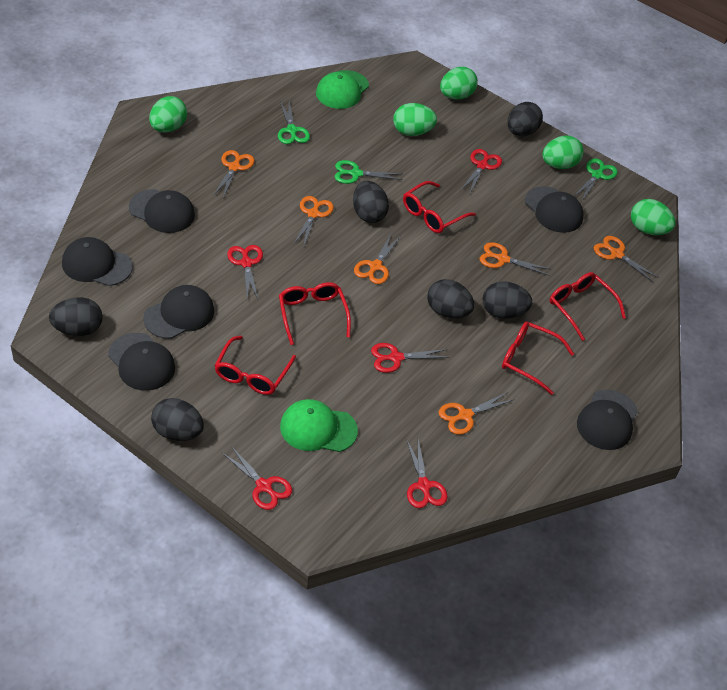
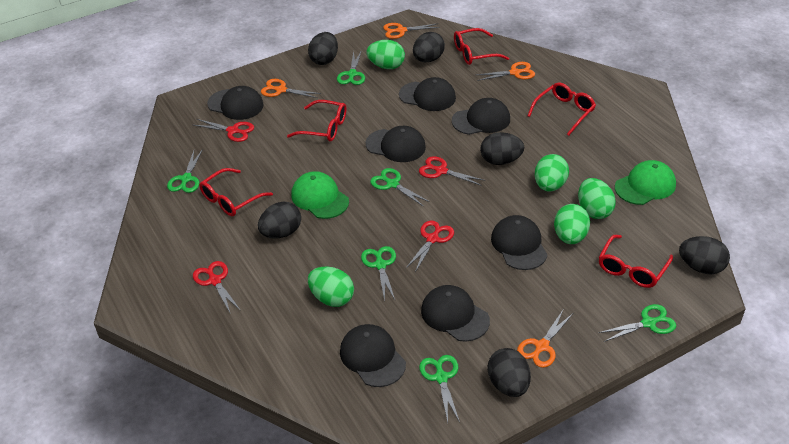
black cap: [62,237,133,286] [108,333,175,391] [129,189,195,233] [143,285,214,339] [525,186,584,233] [577,390,638,450] = 6 -> [207,86,264,120] [340,324,406,387] [366,126,426,162] [399,77,456,111] [421,285,490,342] [452,98,510,135] [491,215,548,270] = 7
green scissors: [278,101,310,144] [335,160,403,184] [574,158,618,201] = 3 -> [167,149,203,193] [337,50,365,85] [361,246,396,301] [370,168,430,207] [419,355,460,422] [598,304,676,342] = 6
orange scissors: [213,150,255,198] [294,196,334,246] [354,234,401,284] [439,392,513,435] [479,242,552,276] [594,236,659,283] = 6 -> [261,79,321,98] [383,23,440,39] [476,62,535,81] [517,310,572,368] = 4
red scissors: [221,446,292,510] [227,245,263,299] [371,343,449,373] [406,439,448,508] [461,149,502,193] = 5 -> [193,119,254,142] [193,261,241,314] [406,221,454,272] [419,156,485,186] = 4

